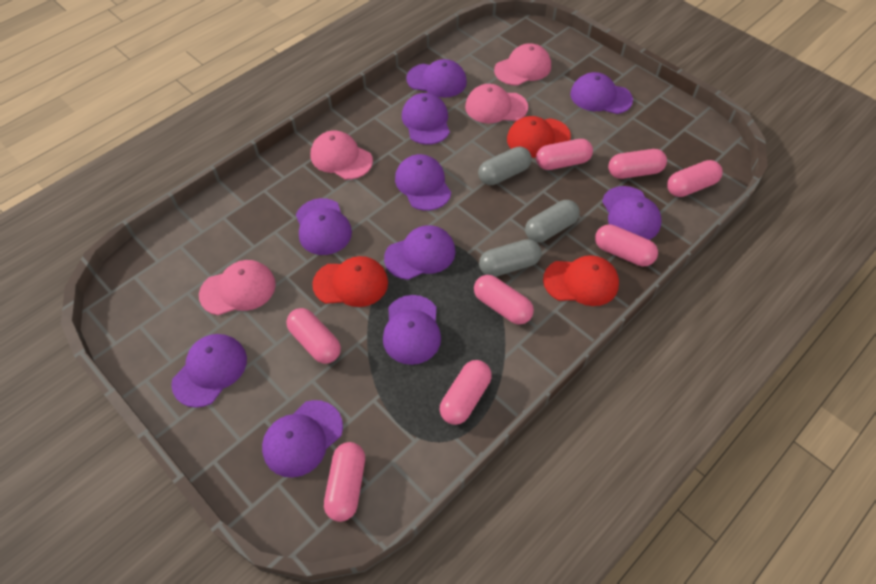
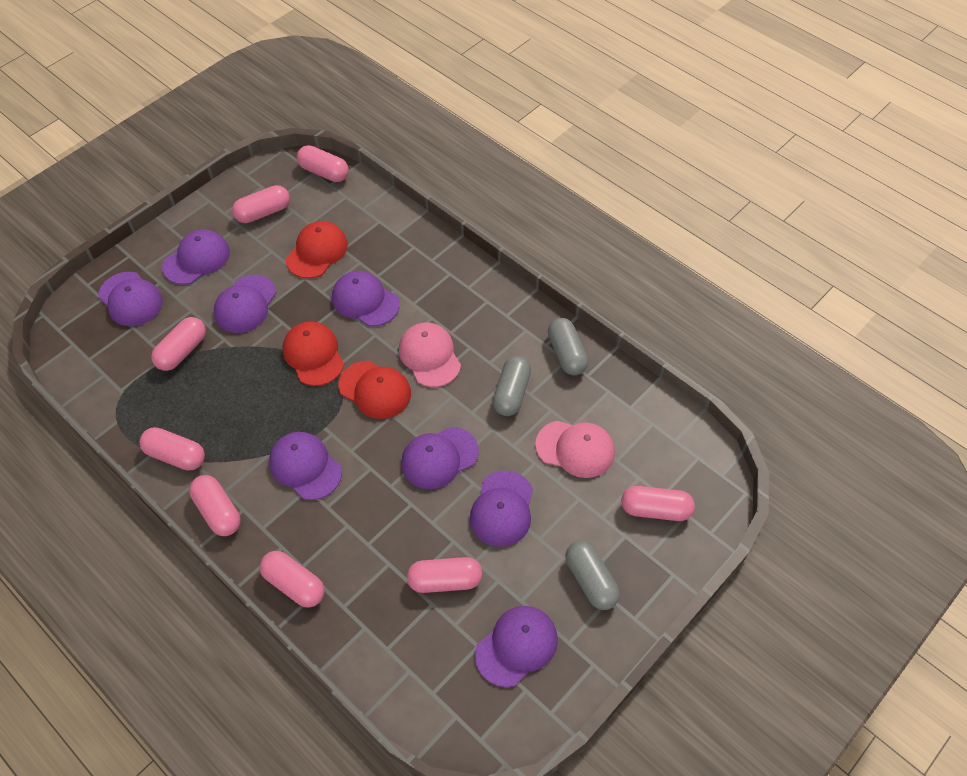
pink cap: [199,260,276,315] [311,130,373,180] [465,84,528,123] [494,43,551,86] = 4 -> [399,322,461,387] [535,421,615,478] = 2
purple cap: [171,334,247,408] [262,400,343,478] [296,198,352,255] [383,295,441,365] [384,225,456,280] [395,154,451,211] [402,93,450,145] [406,59,467,98] [570,72,633,114] [602,186,662,240] = 10 -> [98,272,163,326] [162,229,230,285] [213,275,276,333] [269,432,342,500] [332,271,400,326] [401,427,479,489] [470,471,533,547] [475,606,558,687] = 8

